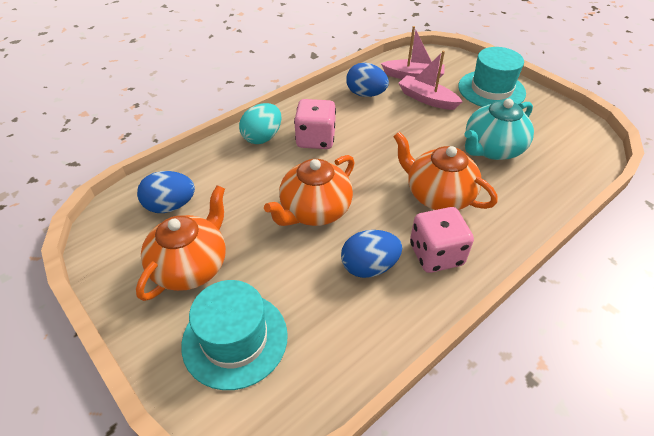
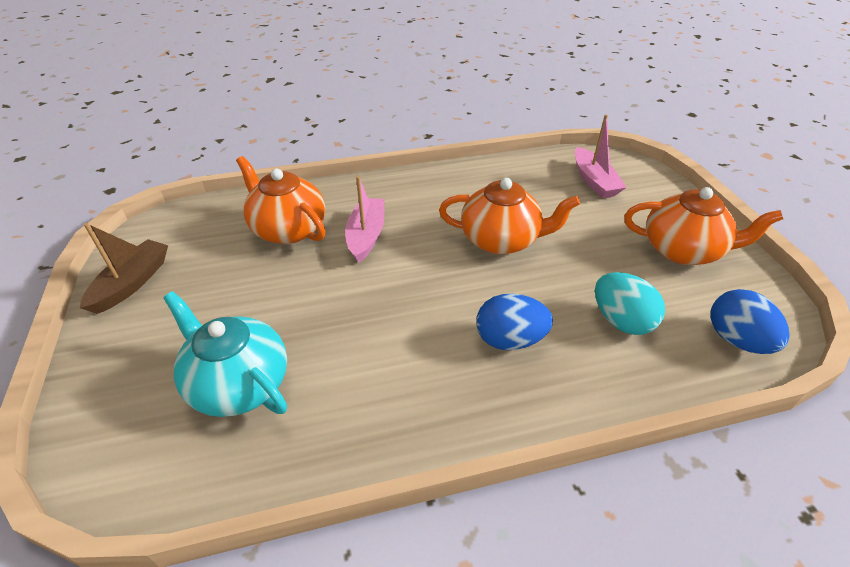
blue egg: [137,171,195,213] [341,230,402,278] [346,63,389,97] = 3 -> [476,294,553,350] [711,289,790,354] = 2
brown boat: none = 0 -> [80,223,168,314] = 1
pink dice: [294,99,336,149] [410,207,474,273] = 2 -> none = 0
turquoise hat: [181,280,288,390] [458,47,526,107] = 2 -> none = 0

